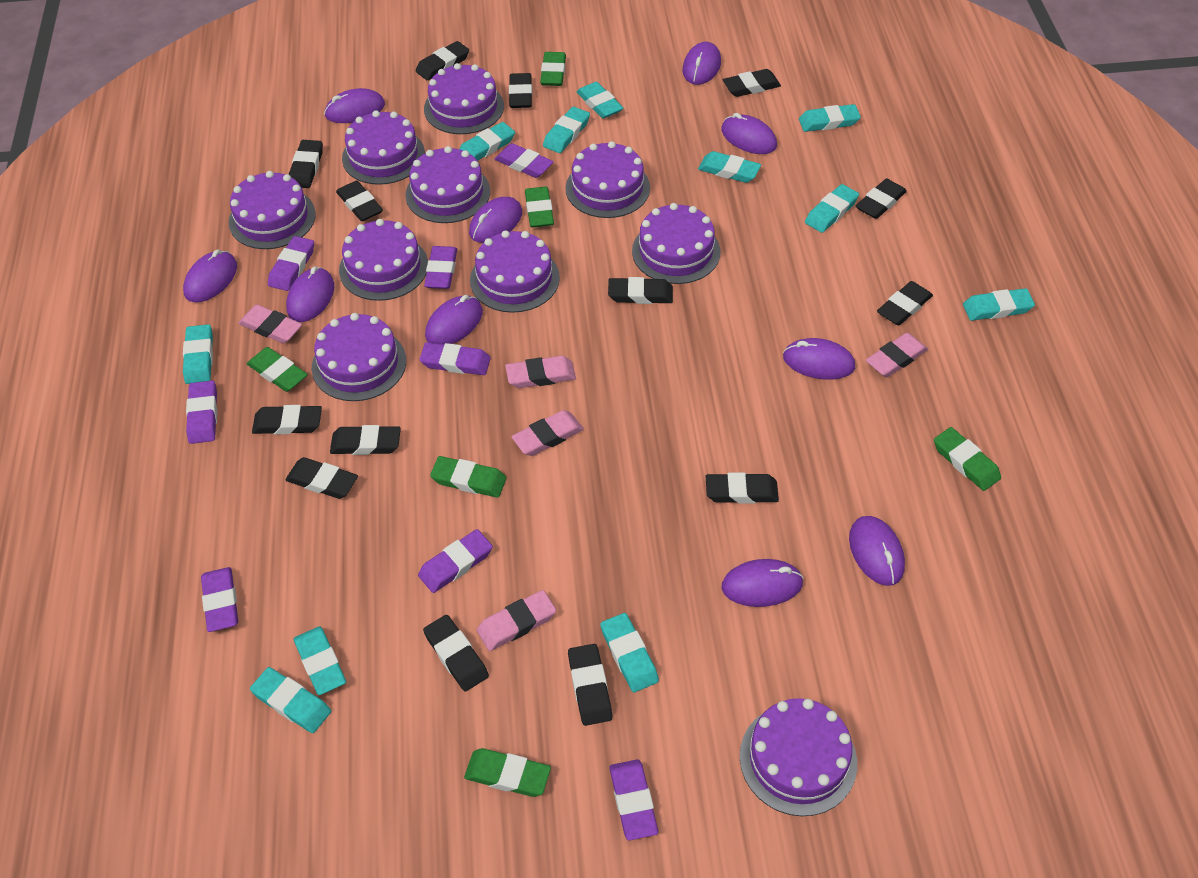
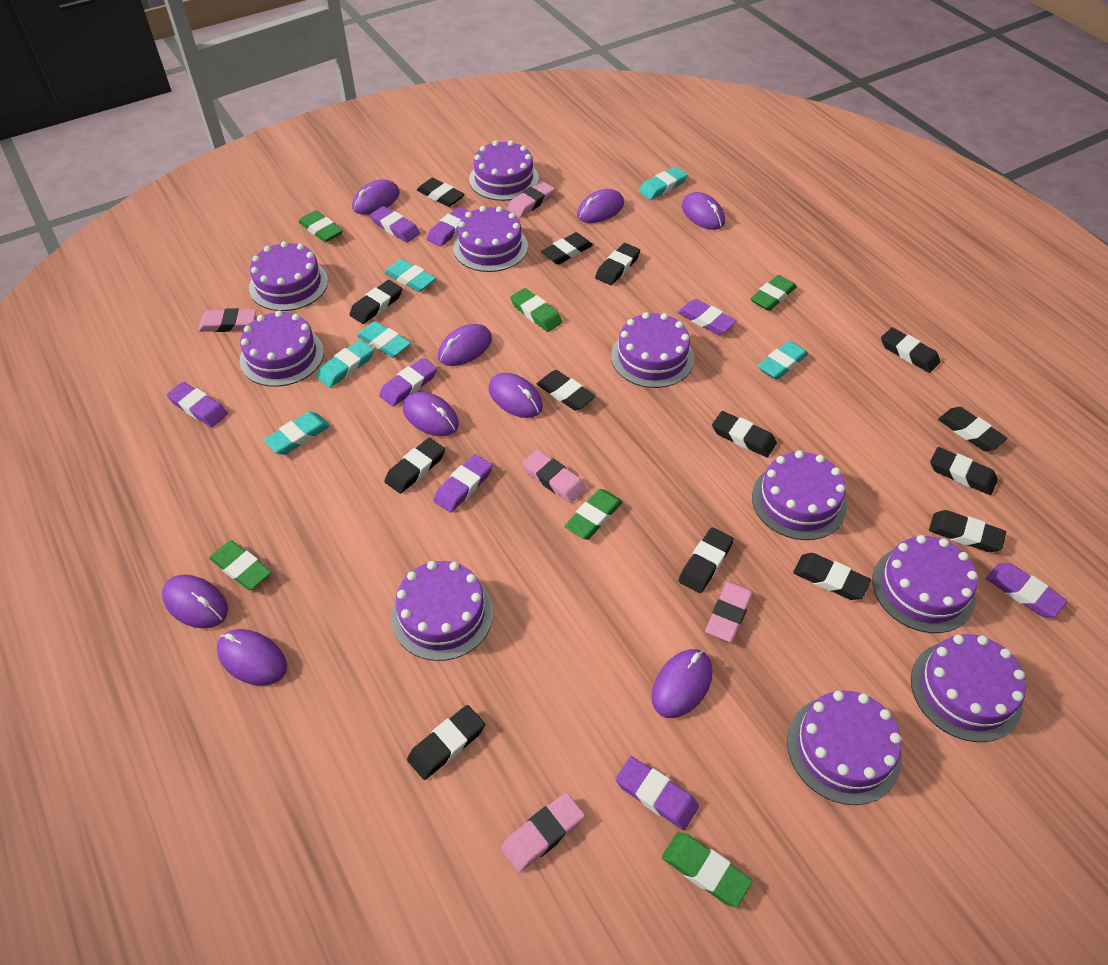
purple mouse: [183,249,237,303] [286,266,334,322] [324,88,385,123] [425,295,483,344] [469,197,522,243] [683,42,721,85] [721,113,777,154] [722,559,803,607] [783,338,855,380] [849,516,905,586] = 10 -> [162,575,228,629] [217,629,287,686] [352,179,400,215] [403,392,459,436] [438,324,492,366] [489,373,543,418] [577,189,624,223] [652,649,713,718] [682,192,725,230] = 9
turquoise eraser: [183,324,213,384] [250,667,331,733] [293,626,346,695] [460,122,515,161] [543,107,590,153] [576,82,623,119] [600,613,659,692] [698,151,761,183] [799,104,861,132] [805,184,859,233] [963,288,1035,321] = 11 -> [263,412,330,455] [316,340,374,388] [357,321,411,358] [384,259,436,292] [639,167,688,200] [758,340,808,380] = 6

